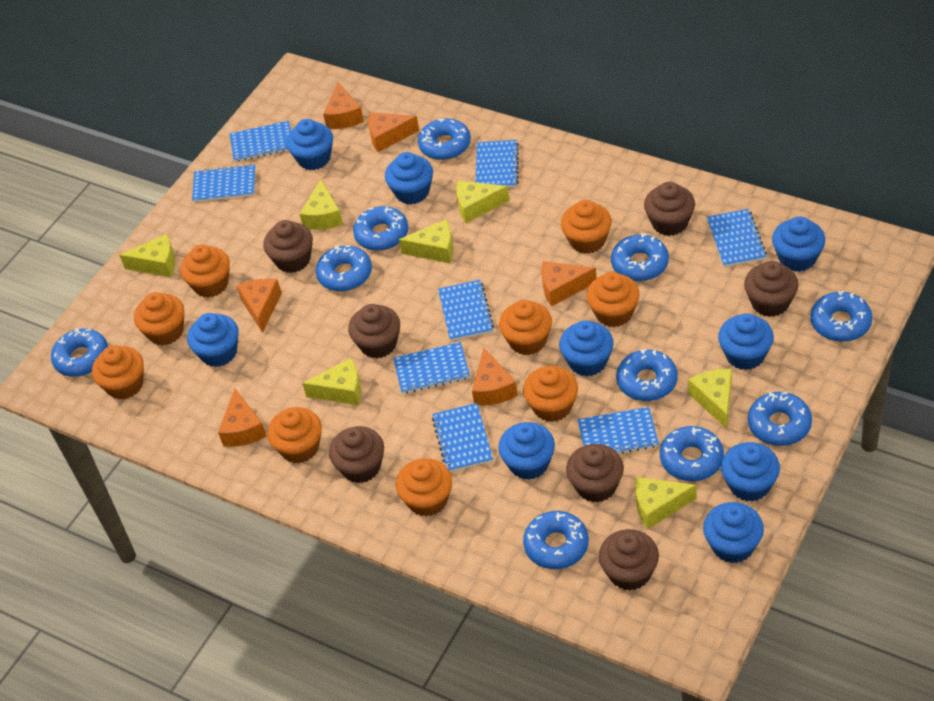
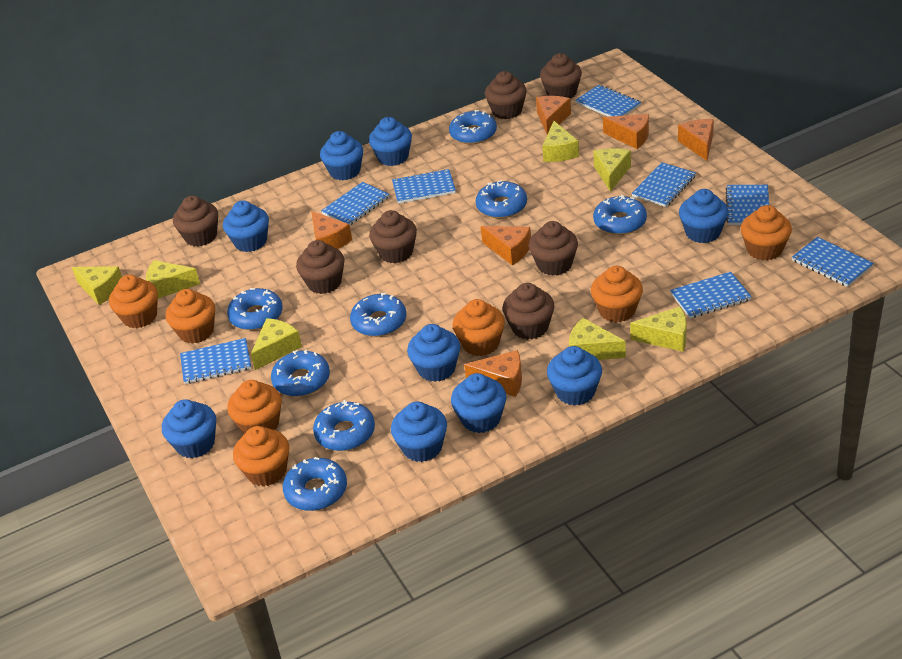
blue donut: [51,328,108,377] [316,245,372,291] [353,206,408,251] [418,118,471,160] [523,511,589,569] [611,234,669,281] [616,349,678,401] [660,426,724,481] [748,392,812,446] [810,291,872,342] = 10 -> [227,288,283,330] [271,350,330,396] [283,457,347,511] [313,400,375,451] [350,293,406,337] [449,110,497,144] [476,180,527,218] [593,195,647,235] = 8
orange cupcake: [92,346,144,400] [134,292,185,346] [180,245,230,298] [268,407,322,464] [396,458,452,516] [499,300,552,355] [523,366,578,422] [561,200,612,254] [586,272,640,327] = 9 -> [109,275,158,328] [166,289,215,344] [227,380,282,434] [233,426,289,486] [452,299,505,356] [591,266,643,322] [741,205,792,260] = 7

